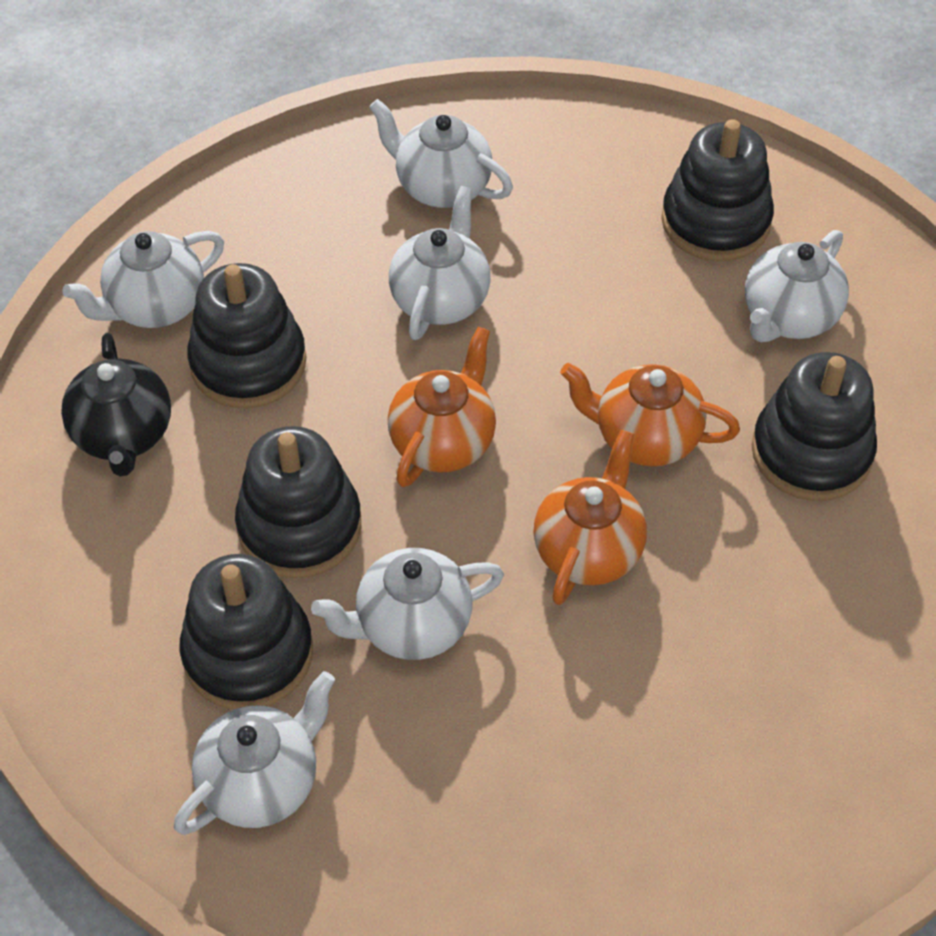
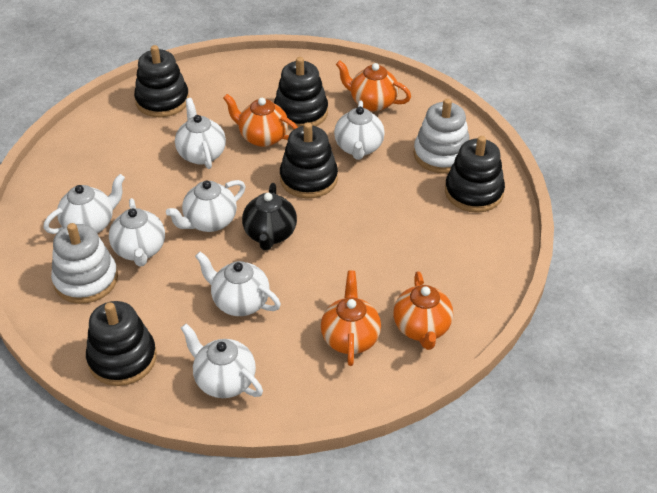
orange teapot: [388,327,496,487] [534,430,647,605] [560,363,740,467] = 3 -> [223,94,298,147] [321,271,381,366] [336,60,411,112] [393,271,453,350] = 4
white stacking toy: none = 0 -> [51,223,118,304] [414,98,469,173] = 2
white teapot: [62,231,224,328] [174,671,335,835] [311,548,504,660] [369,99,513,208] [389,186,490,340] [745,230,849,342] = 6 -> [44,174,125,234] [109,198,165,266] [166,180,245,232] [175,98,226,169] [181,323,263,398] [195,252,281,316] [334,101,385,160] = 7

